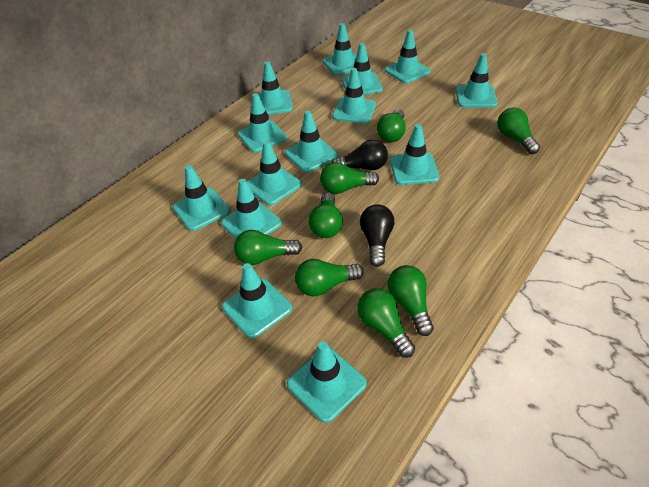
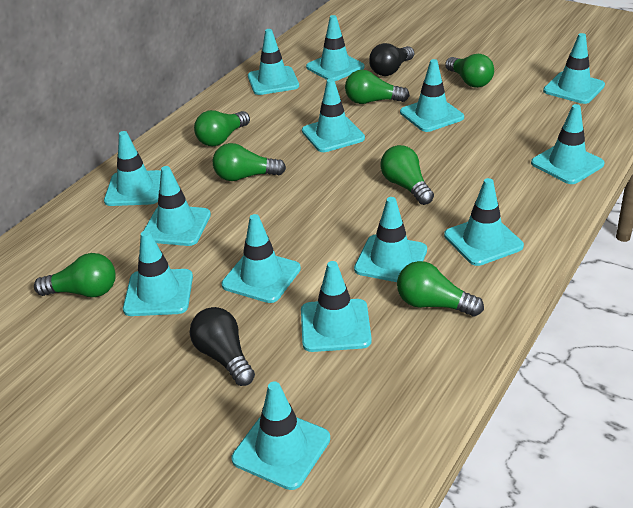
green light bulb: [234,230,303,265] [295,259,364,296] [309,193,343,238] [320,162,379,194] [357,288,415,358] [377,109,406,142] [388,265,434,336] [497,107,540,154] = 8 -> [34,253,116,297] [194,110,250,146] [213,143,286,181] [345,70,410,104] [380,145,434,205] [397,261,484,316] [445,54,494,88] = 7

